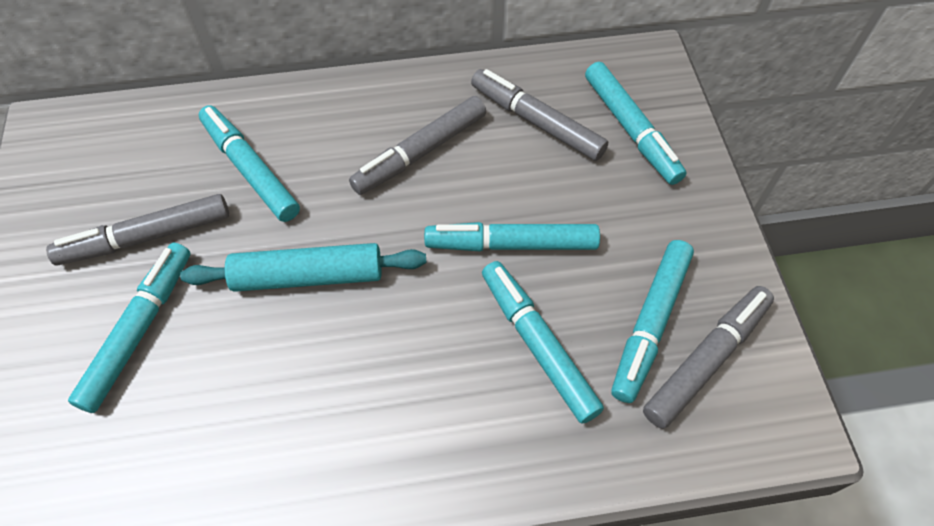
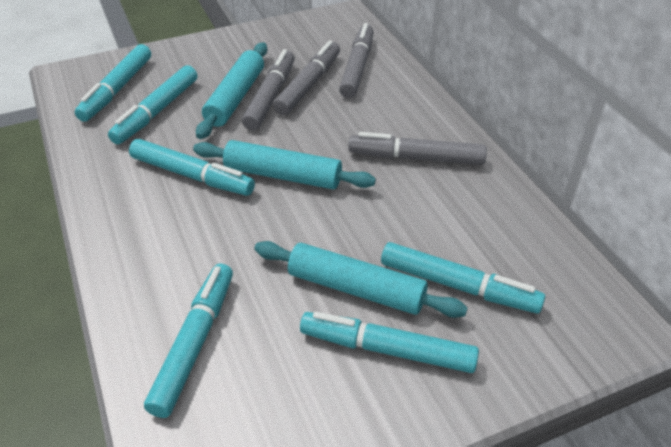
turquoise rolling pin: [180,243,426,292] = 1 -> [193,140,376,189] [196,42,267,139] [254,241,467,318] = 3

